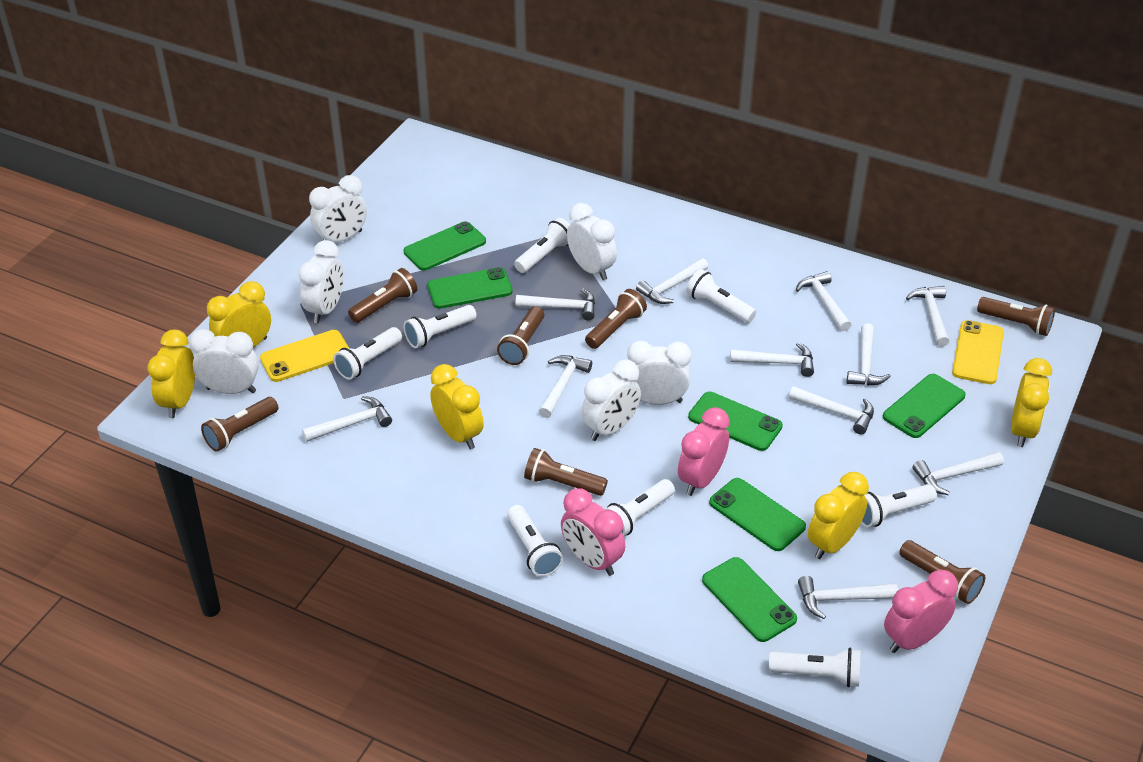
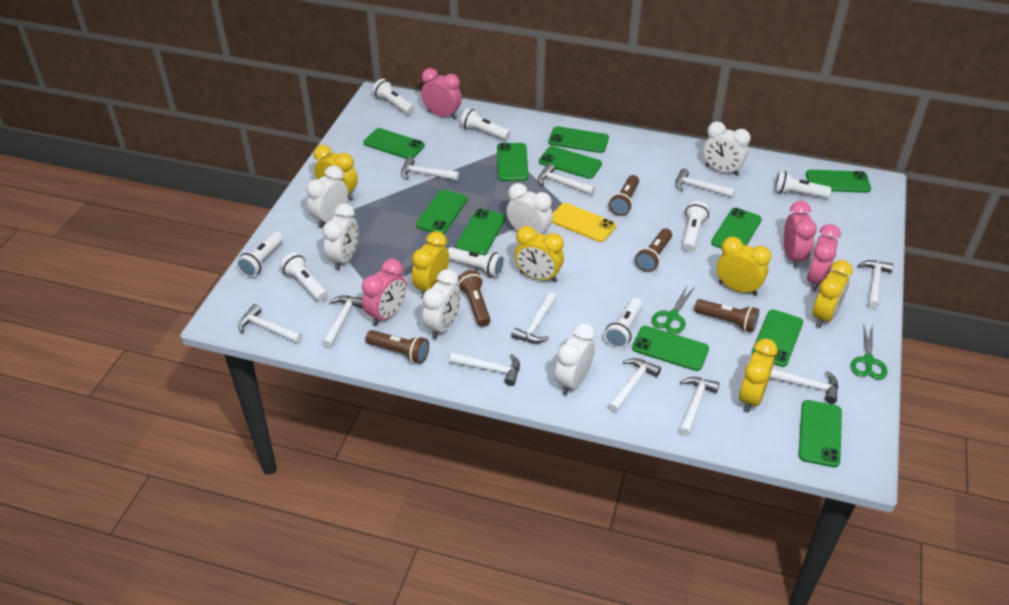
brown flashlight: [201,397,279,452] [348,268,417,323] [497,306,544,365] [524,448,608,496] [585,289,647,349] [899,540,985,604] [977,297,1055,336] = 7 -> [366,330,429,363] [458,270,491,327] [609,175,639,216] [635,228,672,272] [694,299,759,333] = 5
green phone: [404,221,486,271] [427,267,513,309] [688,392,783,451] [702,557,797,642] [709,478,806,551] [883,374,966,438] = 6 -> [363,128,425,159] [416,190,467,234] [456,209,506,255] [497,143,529,181] [539,146,602,179] [548,126,609,153] [632,326,709,371] [711,208,762,249] [751,310,803,367] [799,400,842,467] [806,170,871,193] = 11
green scissors: none = 0 -> [651,286,695,334] [851,324,888,380] = 2
pink clock: [561,488,625,576] [678,407,730,496] [884,569,958,653] = 3 -> [362,259,407,326] [421,68,462,119] [784,201,817,268] [807,224,841,292] = 4
yellow clock: [148,330,195,418] [207,281,271,348] [430,364,484,449] [808,472,869,559] [1011,358,1052,447] = 5 -> [314,145,358,200] [412,231,449,299] [515,226,564,282] [717,237,771,295] [739,338,778,413] [812,260,853,328] = 6
yellow phone: [260,330,349,382] [952,320,1004,384] = 2 -> [552,203,616,242] = 1

